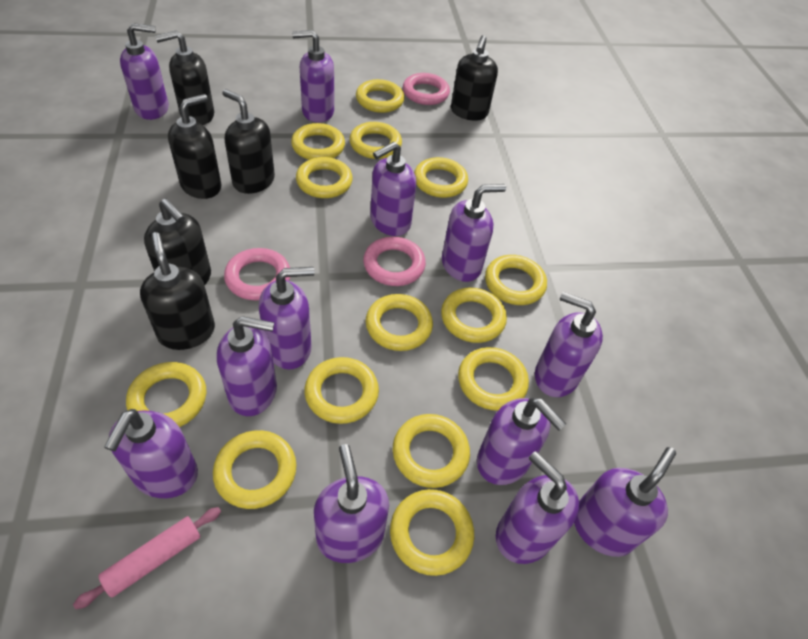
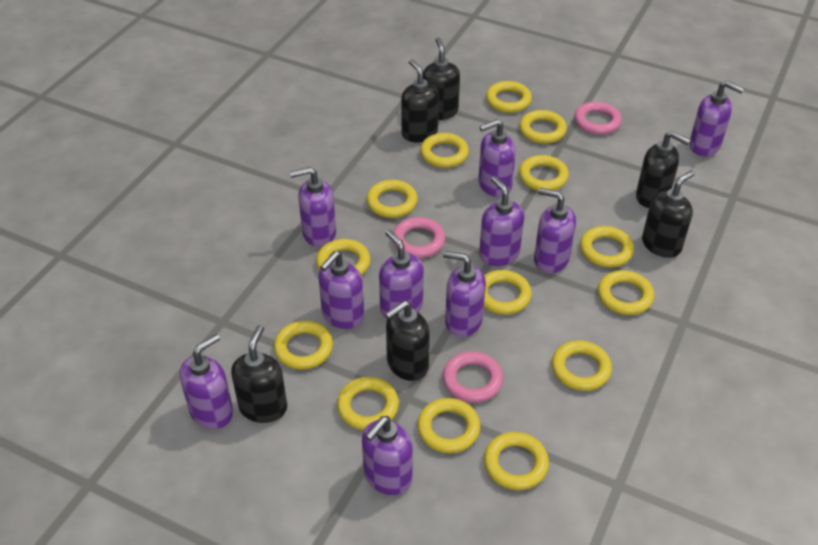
pink rolling pin: [73,507,221,609] = 1 -> none = 0
purple soap dispenser: [104,409,198,498] [120,23,169,120] [217,316,277,416] [259,267,315,369] [292,30,334,123] [314,444,389,563] [370,141,416,236] [442,184,506,282] [477,398,566,485] [496,451,579,564] [535,292,603,397] [574,447,676,557] = 12 -> [180,334,233,429] [290,167,336,247] [318,251,364,329] [362,416,413,495] [379,229,424,319] [443,251,486,337] [478,119,516,197] [479,176,524,266] [534,188,576,273] [689,81,744,156] = 10

